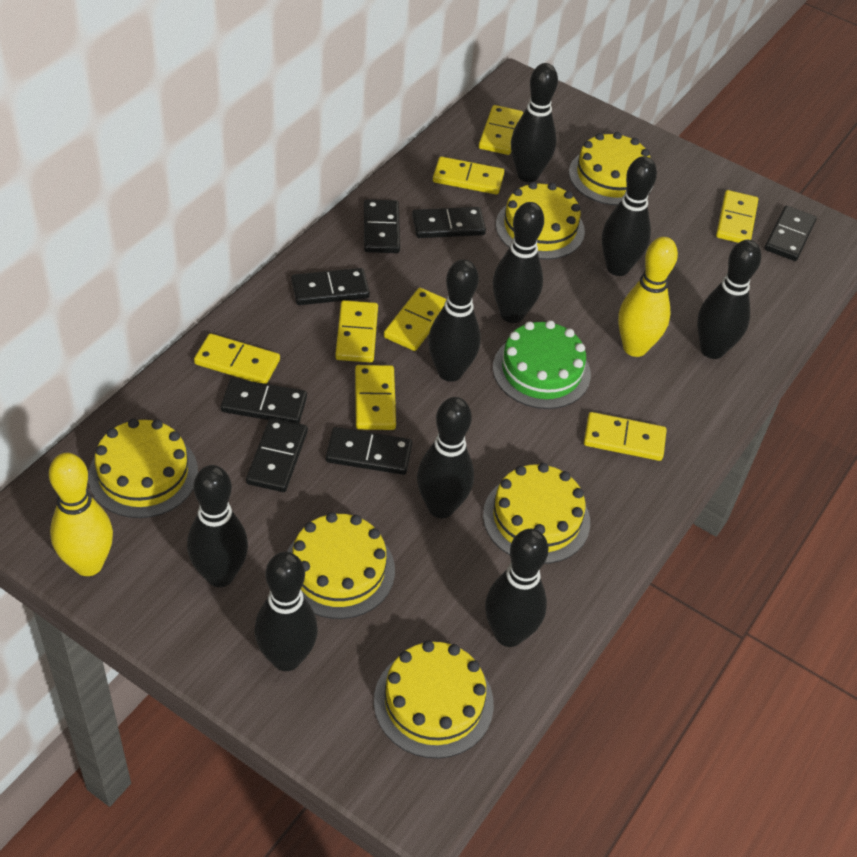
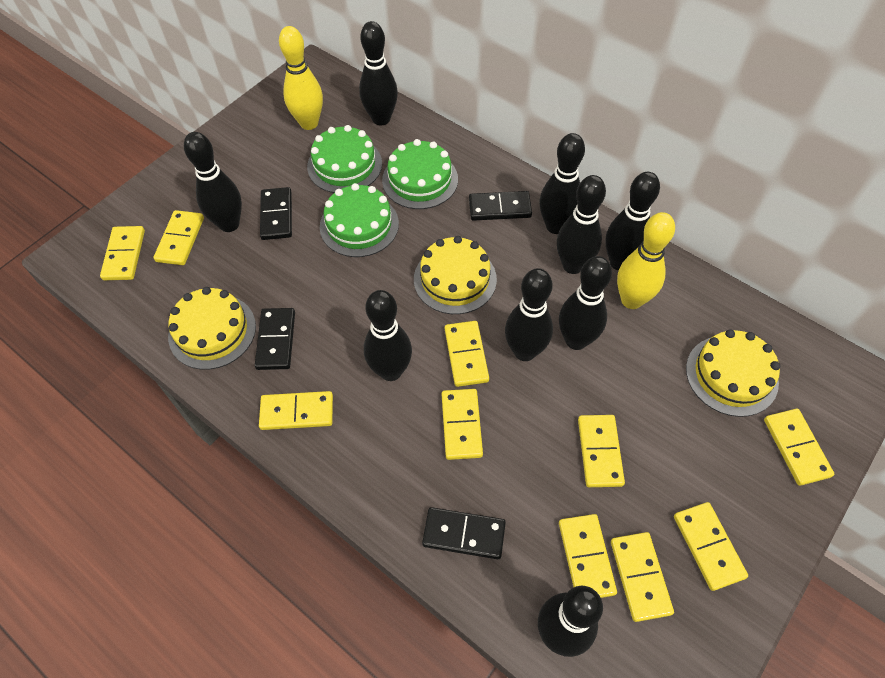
black domino: [221,378,307,424] [246,418,308,492] [291,268,370,305] [326,427,412,475] [364,199,400,253] [412,207,486,238] [765,206,817,261] = 7 -> [255,308,295,370] [260,187,292,240] [422,507,506,559] [469,191,532,221] = 4
green cake: [493,320,591,409] = 1 -> [307,125,382,193] [320,183,399,257] [382,139,458,209] = 3
yellow cake: [88,418,198,518] [287,512,395,619] [374,641,494,758] [483,463,590,564] [496,182,585,260] [569,132,654,205] = 6 -> [168,287,256,370] [414,236,497,314] [686,329,780,417] = 3
yellow domino: [194,333,280,384] [335,300,378,363] [355,365,396,430] [384,288,447,351] [433,156,504,195] [479,105,523,155] [584,412,667,461] [716,190,758,243] = 8 -> [100,226,145,281] [153,210,204,265] [259,391,333,430] [442,389,483,460] [445,321,489,387] [559,514,617,598] [578,415,625,487] [611,532,674,622] [674,502,748,591] [764,409,834,486] = 10

